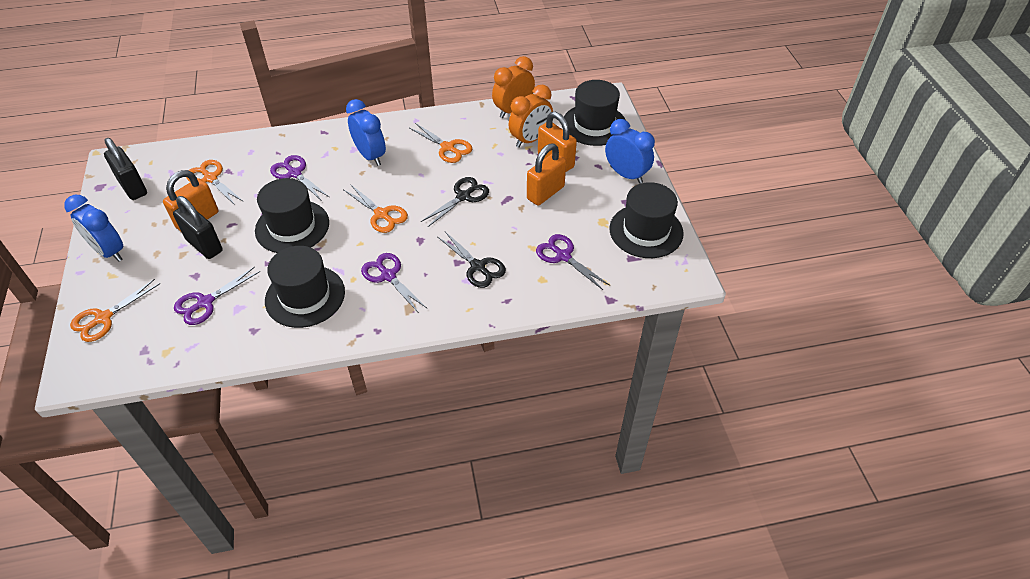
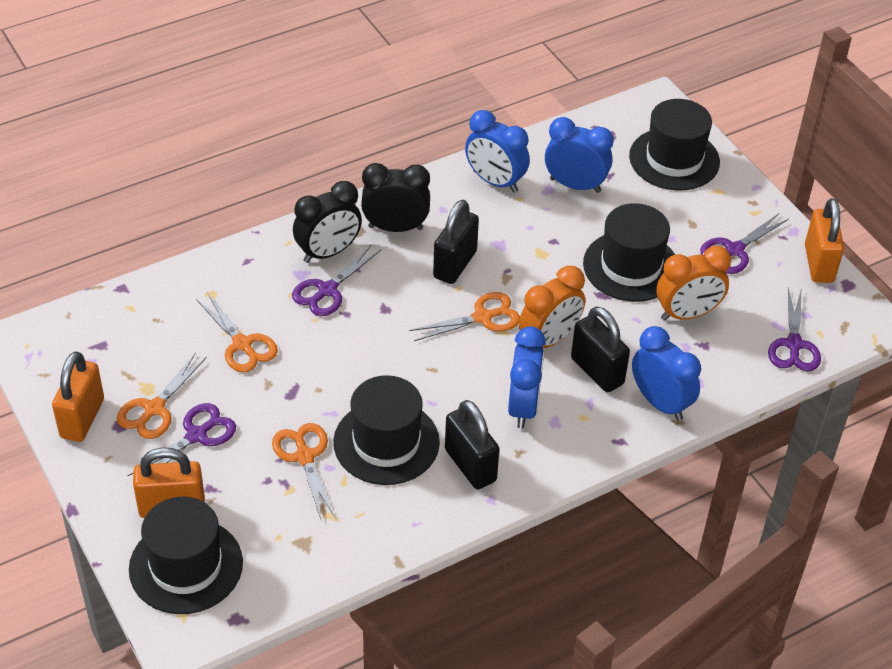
black clock: none = 0 -> [293,181,362,263] [361,163,430,232] = 2
black padlock: [104,138,147,200] [173,196,223,259] = 2 -> [433,200,479,284] [445,400,500,489] [571,306,630,392] = 3
black scissors: [421,177,489,227] [438,232,506,288] = 2 -> none = 0
blue clock: [64,195,123,262] [346,99,386,166] [605,119,655,184] = 3 -> [465,110,530,193] [508,326,546,428] [545,117,614,193] [632,326,701,421] = 4

